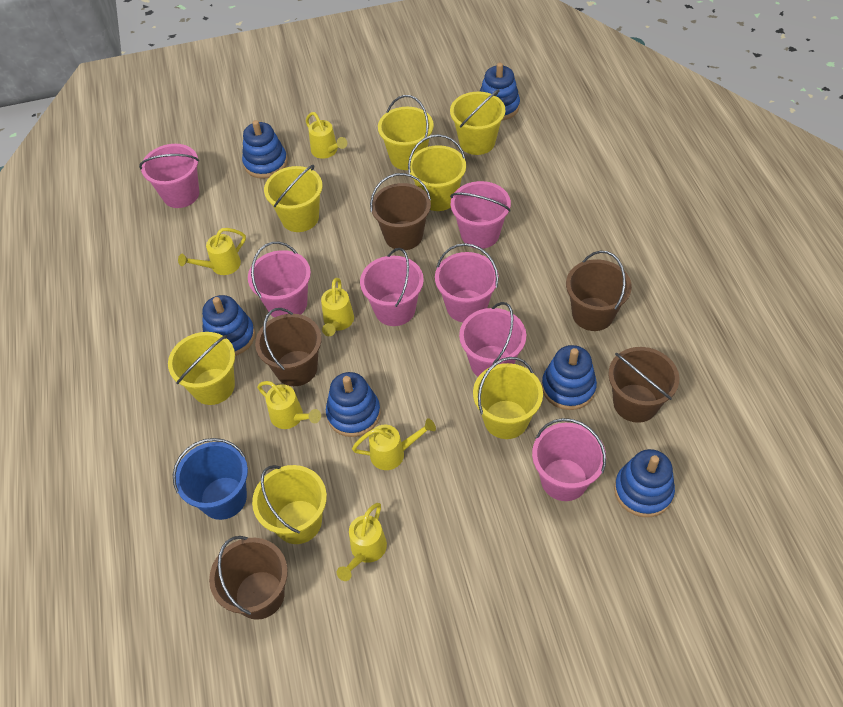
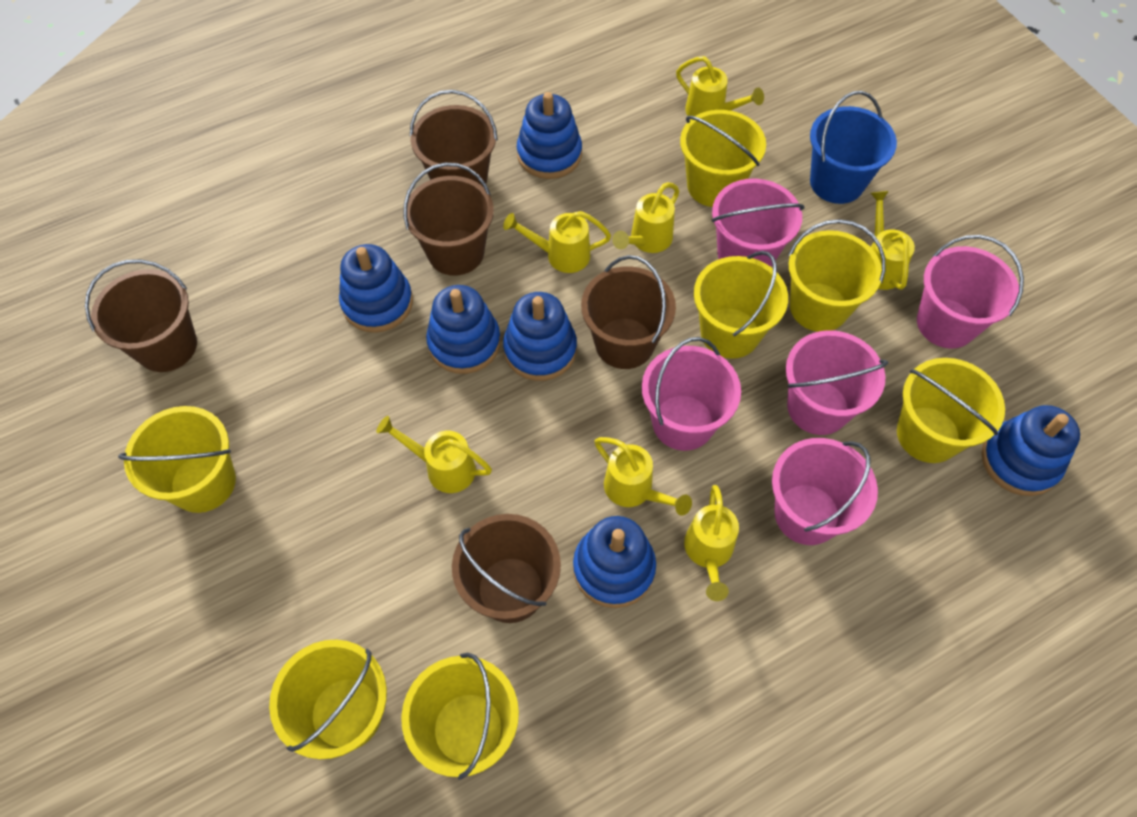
pink bucket: [139,144,199,208] [248,242,311,318] [360,248,424,326] [435,243,499,323] [450,181,511,249] [459,302,526,377] [532,418,606,501] = 7 -> [642,337,741,451] [712,178,805,267] [772,438,878,545] [786,330,888,435] [917,235,1024,348] = 5
yellow watering can: [178,228,246,275] [257,381,321,429] [306,112,347,159] [321,278,354,336] [337,503,387,581] [352,418,436,470] = 6 -> [376,416,492,493] [503,211,611,273] [594,437,692,516] [612,182,679,253] [676,56,764,116] [684,485,739,601] [870,191,915,290] = 7

